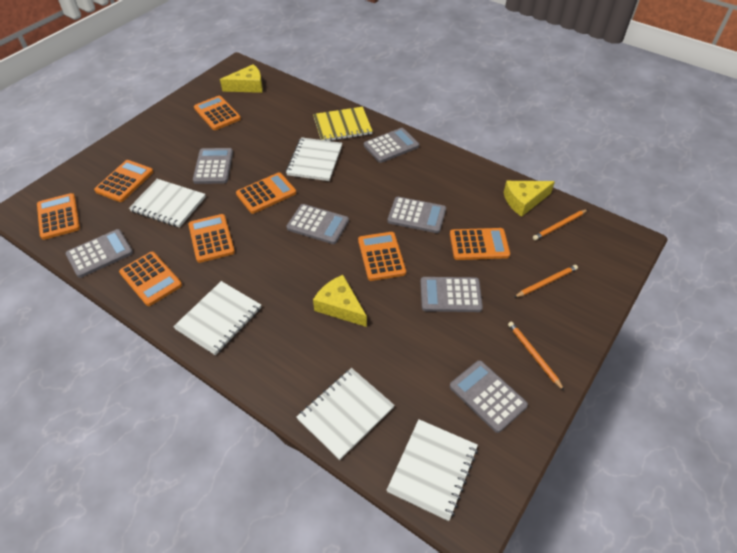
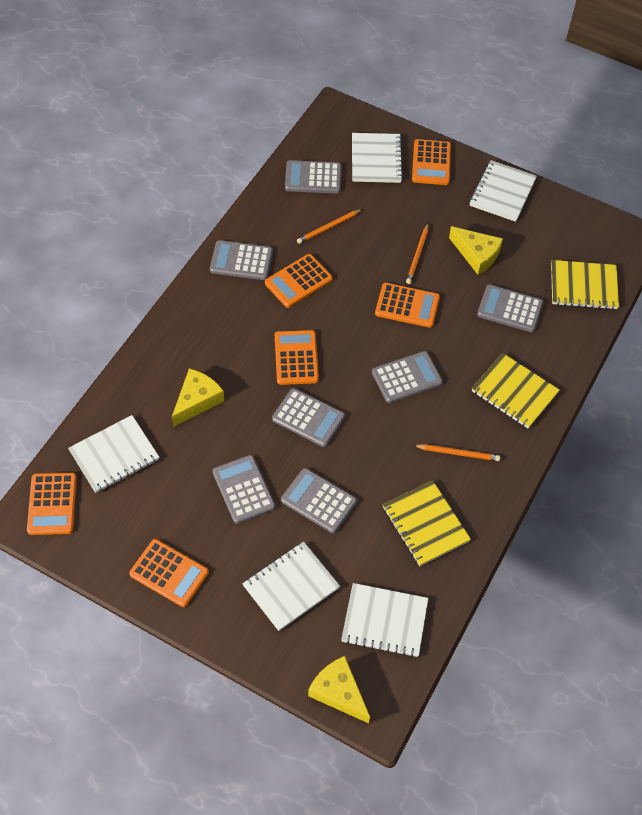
orange calculator: [37,193,80,240] [94,160,153,202] [119,252,182,306] [188,214,235,263] [194,96,241,130] [236,173,296,214] [358,232,406,281] [450,228,510,260] = 8 -> [27,473,77,535] [129,539,209,607] [265,254,333,308] [275,330,319,385] [375,283,440,328] [412,139,451,185] = 6
yellow notebook: [313,107,373,141] = 1 -> [383,480,471,566] [472,353,560,429] [551,260,619,310] = 3

